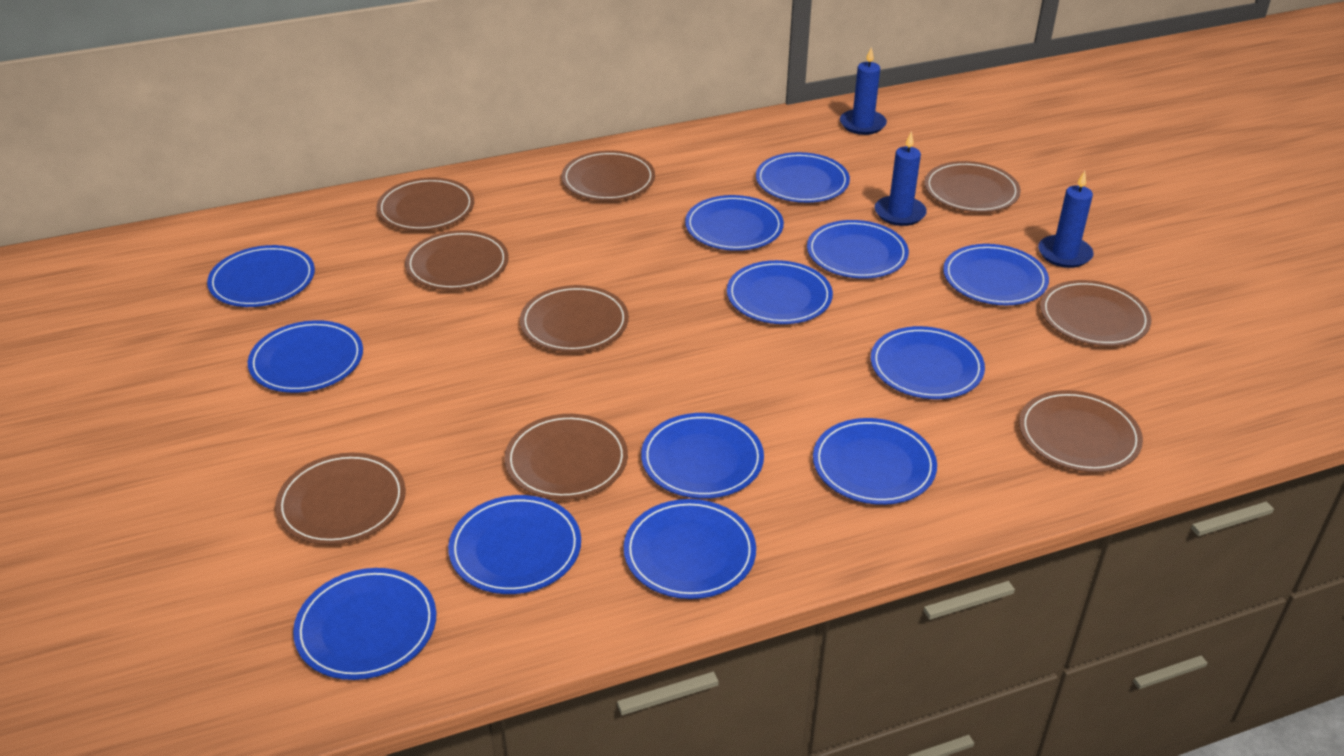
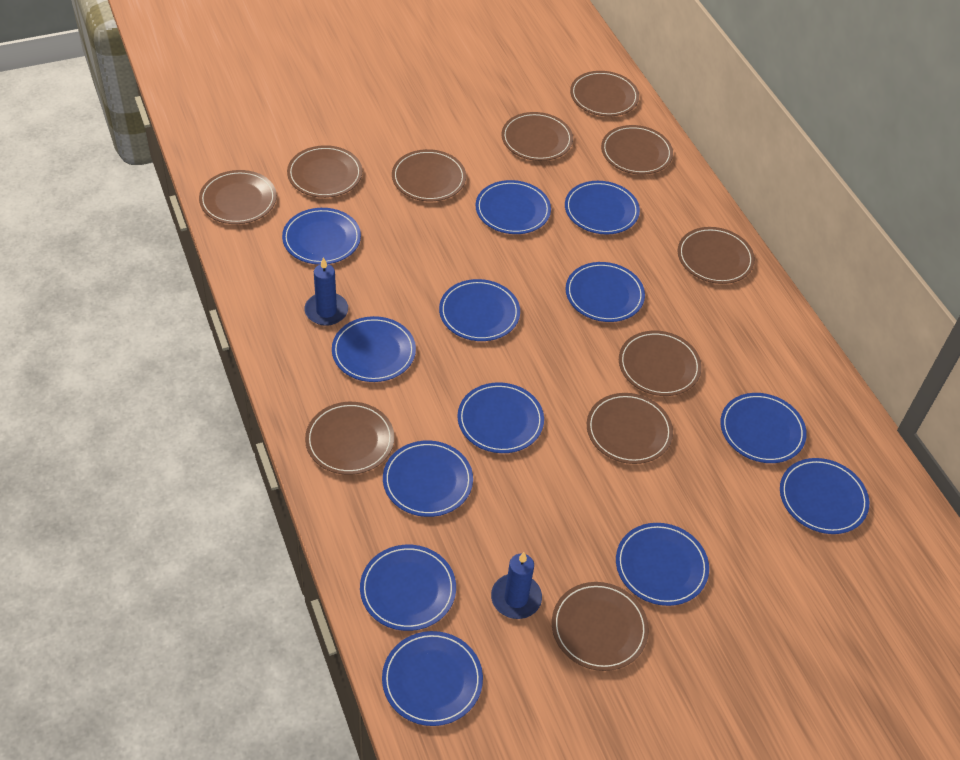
blue candle: [840,47,887,135] [875,132,927,226] [1038,171,1093,268] = 3 -> [304,257,348,326] [491,552,542,619] = 2
brown plate: [275,453,406,545] [377,177,474,231] [405,230,509,290] [505,414,628,500] [520,285,629,352] [561,150,655,201] [924,161,1021,212] [1019,390,1143,473] [1040,280,1151,346] = 9 -> [199,170,277,224] [287,145,362,198] [305,402,394,475] [392,149,466,201] [502,112,573,161] [552,582,649,671] [570,71,639,116] [587,393,673,464] [601,125,673,175] [619,330,702,396] [678,227,755,284] = 11

